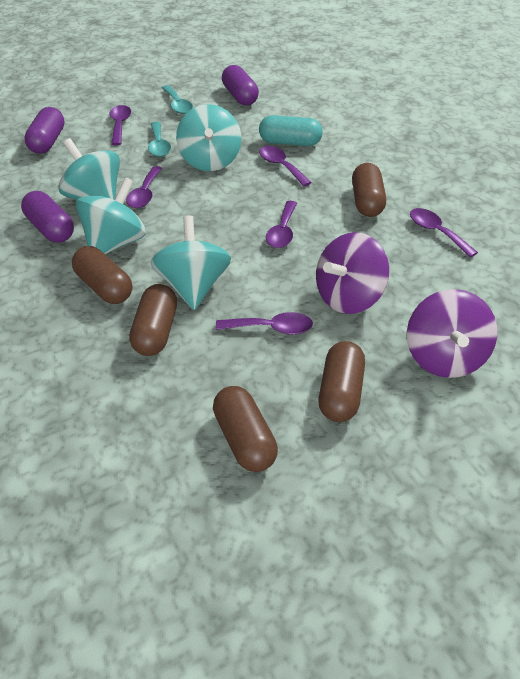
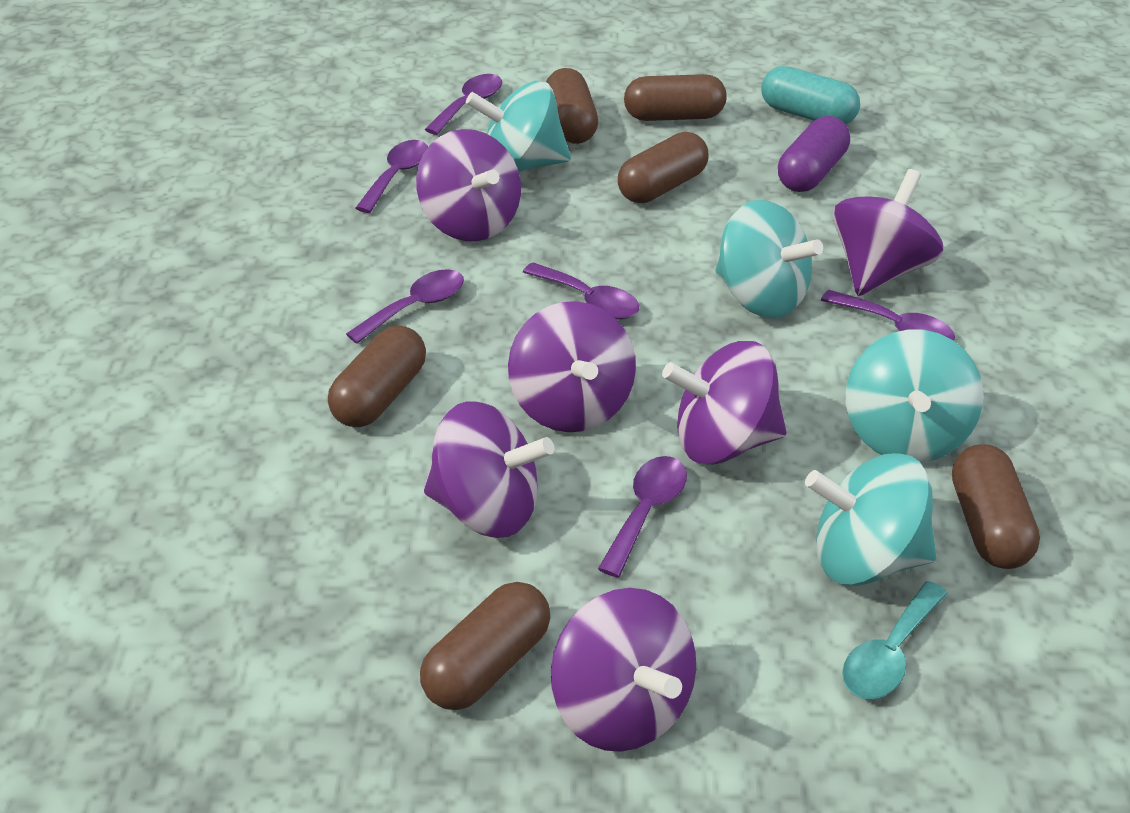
brown capsule: [72,246,132,304] [129,284,177,356] [213,386,278,472] [319,341,365,422] [352,163,386,217] = 5 -> [328,325,426,427] [420,582,550,710] [546,68,598,144] [618,132,709,203] [624,74,727,121] [952,444,1040,569] = 6
purple capsule: [21,191,74,243] [24,107,64,154] [222,65,259,105] = 3 -> [778,116,850,192] = 1
purple spinning top: [316,232,389,314] [407,289,497,378] = 2 -> [416,129,521,241] [424,401,554,538] [508,301,636,432] [551,588,696,752] [662,341,787,465] [833,169,943,296] = 6
turquoise spoon: [148,122,171,157] [162,85,193,114] = 2 -> [842,581,948,699] = 1

